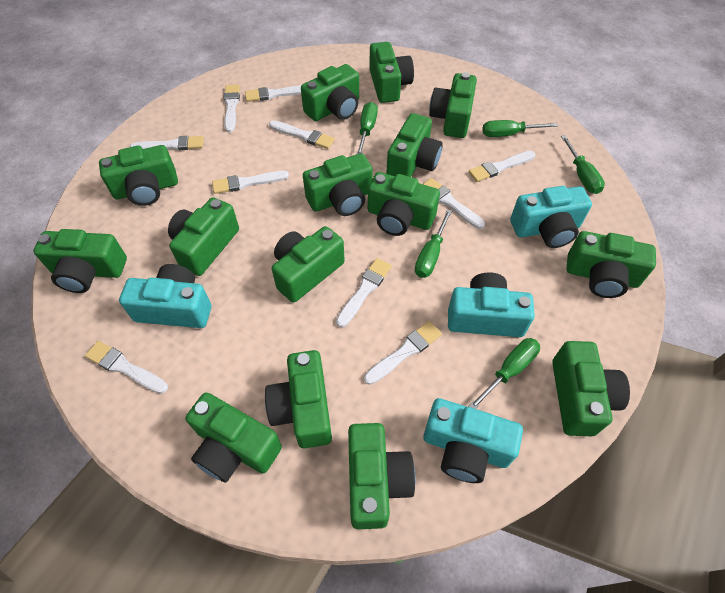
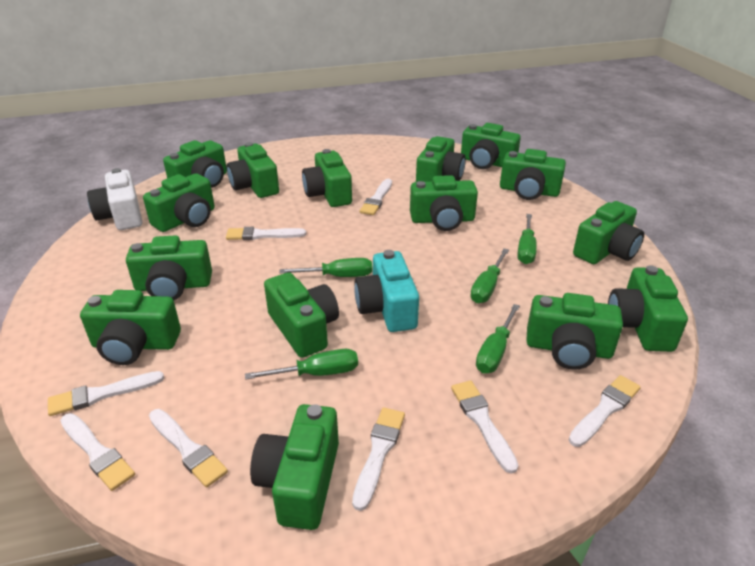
turquoise camera: [119,264,211,328] [423,398,523,483] [448,272,535,337] [510,186,592,248] = 4 -> [354,250,419,332] = 1
white brush: [85,341,168,394] [130,136,204,150] [212,171,289,194] [224,85,240,132] [245,85,301,102] [269,120,335,149] [336,258,392,327] [364,321,442,385] [423,178,485,229] [469,151,535,182] = 10 -> [48,371,164,416] [60,413,135,491] [149,409,228,488] [226,227,306,240] [352,407,405,511] [360,179,392,215] [451,380,519,474] [569,375,641,447] = 8
white camera: none = 0 -> [87,168,143,230] = 1

